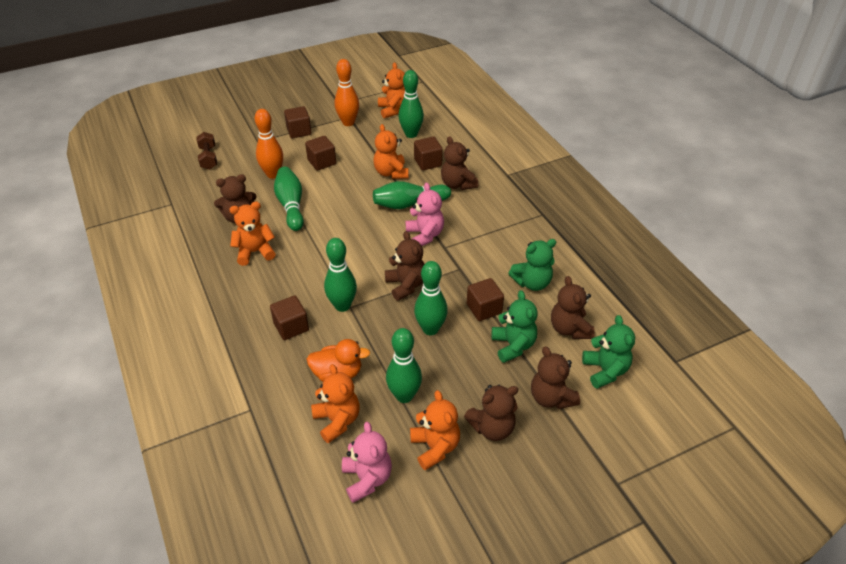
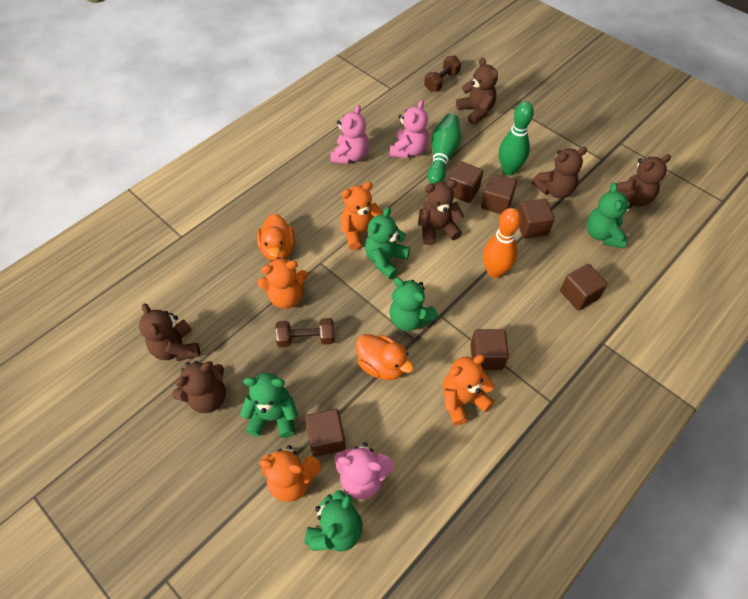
brown cube: [270,295,309,340] [284,106,312,138] [305,136,336,171] [414,136,443,171] [467,278,504,321] = 5 -> [305,409,346,457] [449,161,483,203] [470,329,509,370] [481,174,517,214] [518,199,555,238] [560,264,608,310] = 6
brown dumbbell: [196,132,217,170] = 1 -> [275,318,334,347] [424,56,461,92] = 2
green bowling pin: [274,167,304,231] [324,238,357,312] [373,181,451,209] [386,328,422,403] [399,70,424,138] [414,261,448,335] = 6 -> [428,113,461,184] [499,102,534,175] = 2
green teddy bear: [492,290,538,363] [508,239,556,291] [582,315,635,389] = 3 -> [240,373,298,438] [304,490,363,552] [365,207,410,279] [389,278,438,331] [586,183,633,249] = 5
orange bowling pin: [255,109,283,179] [335,59,359,126] = 2 -> [483,208,521,278] = 1
orange duck: [307,339,370,382] = 1 -> [257,213,295,260] [356,334,414,380] = 2
orange teddy bear: [229,201,276,266] [311,364,360,443] [373,124,409,179] [378,62,405,118] [410,390,460,470] = 5 -> [257,257,308,309] [259,445,321,502] [341,182,383,250] [443,355,494,425] = 4
pink teddy bear: [342,422,392,503] [405,182,444,246] = 2 -> [330,105,369,164] [334,442,394,499] [390,100,429,158] = 3

